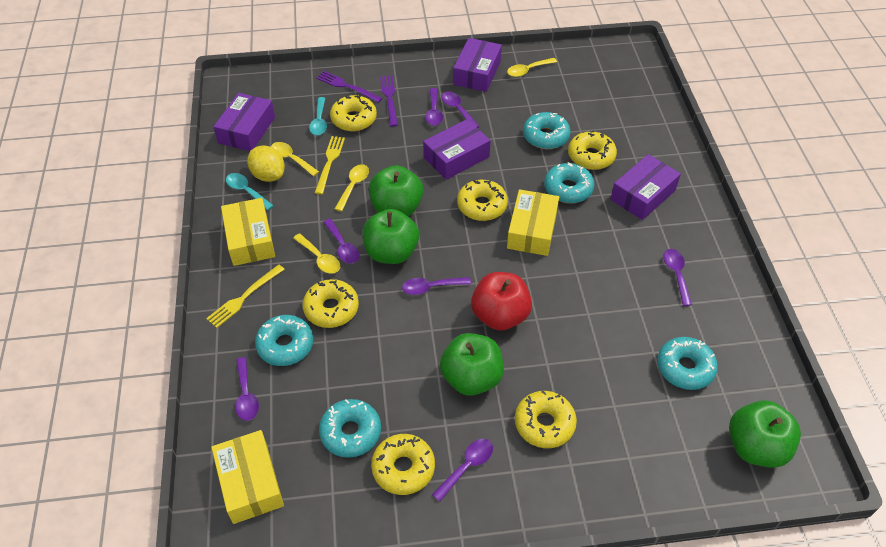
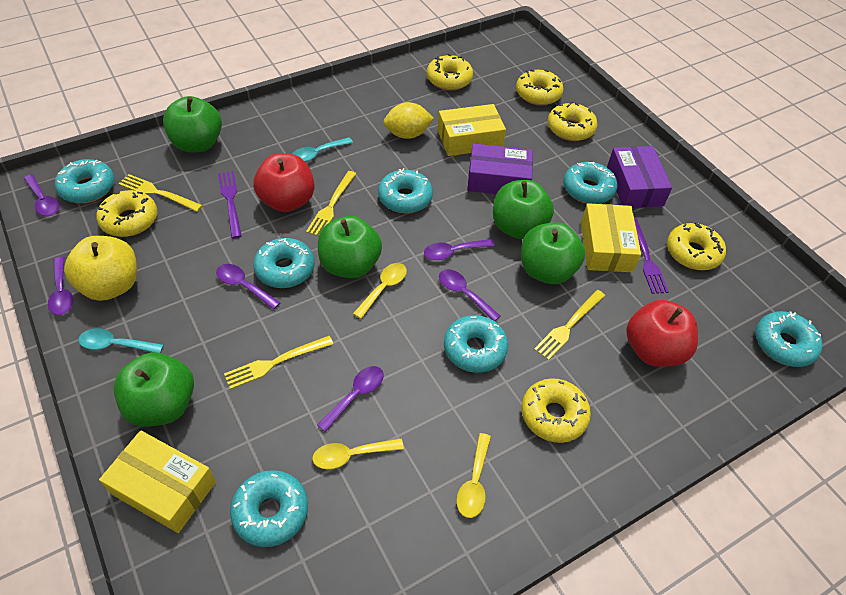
green apple: [362,209,419,264] [369,165,423,216] [440,333,504,396] [729,400,801,468] = 4 -> [113,352,194,427] [163,96,222,152] [318,216,382,278] [493,180,554,239] [521,222,585,284] = 5
purple box: [213,93,275,151] [423,119,491,180] [453,38,502,92] [610,154,681,220] = 4 -> [467,143,533,194] [607,146,672,208] = 2
purple spoon: [235,357,259,421] [323,219,360,264] [402,277,471,295] [425,88,443,126] [432,439,493,502] [441,92,479,128] [663,249,692,306] = 7 -> [24,174,59,216] [48,257,74,315] [216,264,281,310] [317,366,384,432] [424,239,495,260] [439,269,500,321] = 6
red apple: [471,272,532,331] = 1 -> [253,153,315,212] [626,300,698,367] = 2
turquoise donut: [255,315,313,366] [319,399,381,458] [523,112,571,149] [544,162,595,203] [657,337,718,390] = 5 -> [55,159,114,203] [230,470,308,547] [253,238,315,288] [378,168,433,213] [444,315,508,373] [563,162,618,204] [755,311,822,367] = 7
yellow apple: none = 0 -> [64,236,137,301] = 1
yellow fork: [206,264,285,328] [315,136,345,195] = 2 -> [118,174,203,212] [224,336,333,390] [306,171,356,236] [534,290,605,360] = 4
yellow spoon: [271,142,319,176] [293,233,340,274] [335,164,369,212] [507,58,557,77] = 4 -> [312,439,404,469] [353,263,407,319] [457,433,491,518] = 3

